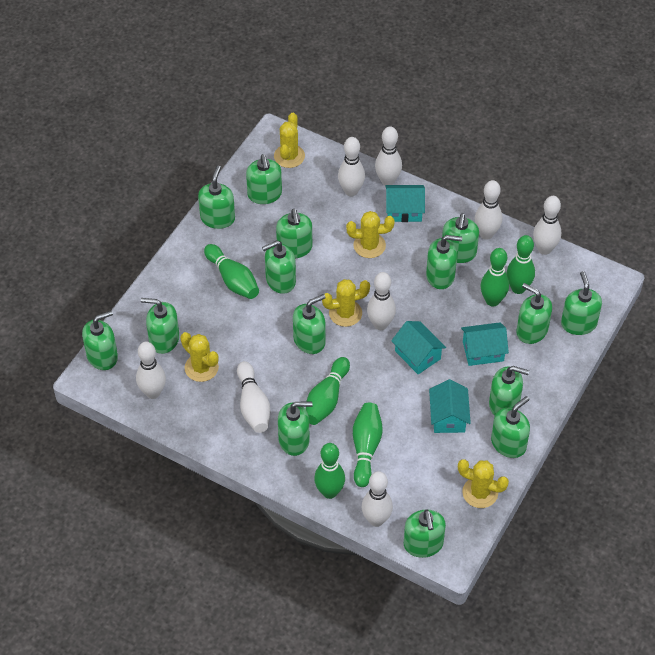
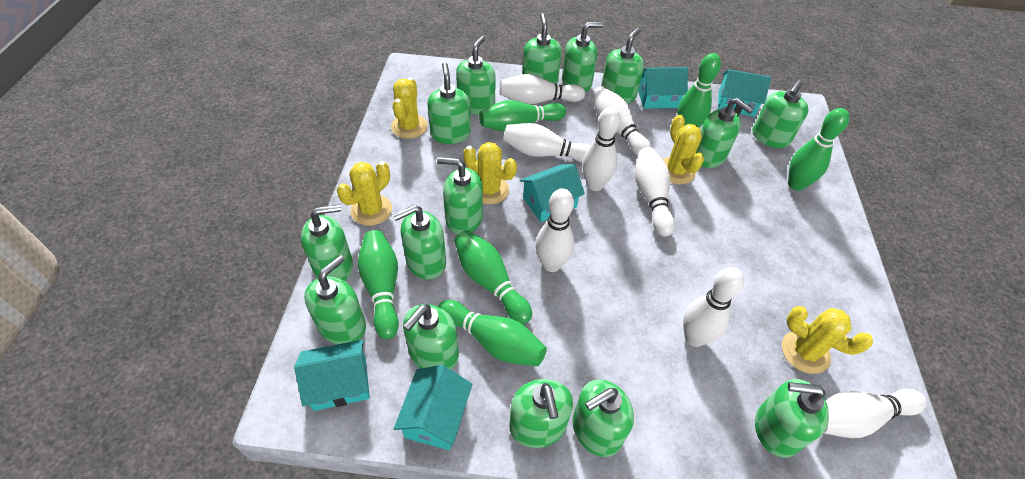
turquoise house: [385,185,425,222] [391,321,446,374] [429,379,471,433] [461,322,509,366] = 4 -> [294,339,370,411] [394,365,472,450] [520,164,585,222] [638,67,688,109] [718,69,771,117] = 5

